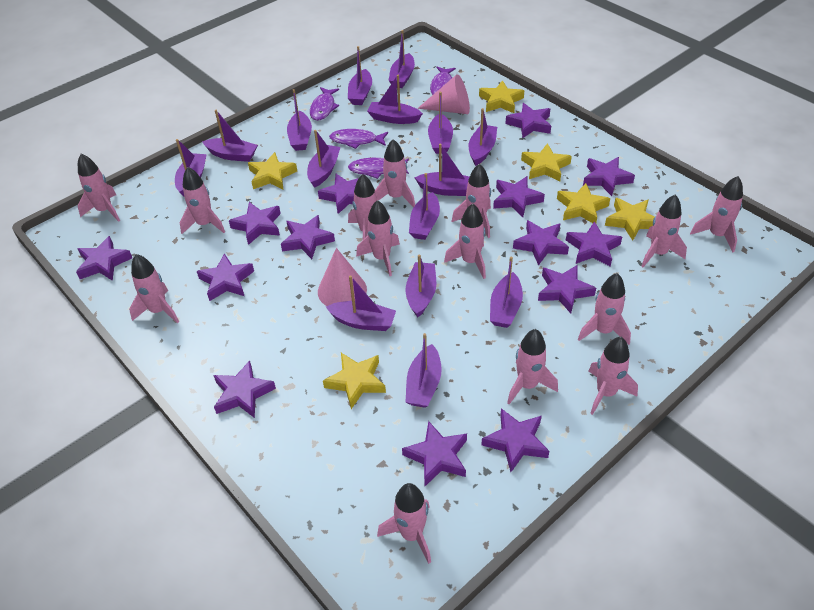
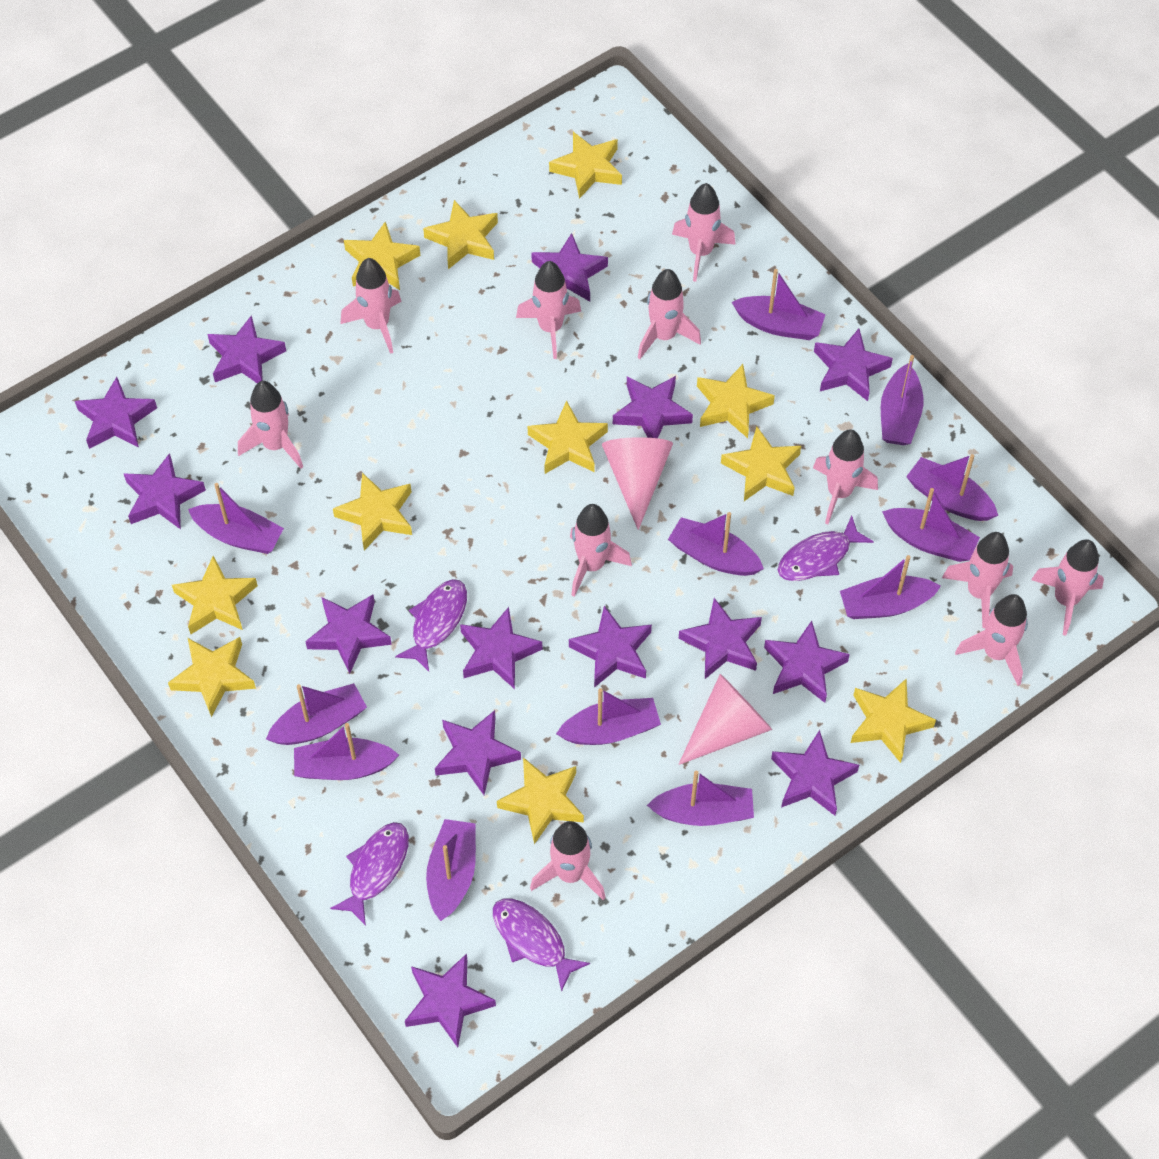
pink rocket: [78,154,120,222] [129,254,179,324] [180,167,225,234] [348,174,392,240] [356,200,400,276] [375,139,415,208] [377,483,431,564] [444,204,486,279] [452,164,491,238] [507,329,558,404] [578,273,631,345] [589,337,638,415] [641,194,687,267] [690,176,743,252] = 14 -> [238,381,303,469] [341,258,402,354] [516,261,581,359] [530,821,606,900] [570,504,632,597] [638,269,701,359] [672,183,736,282] [813,429,878,524] [942,532,1013,628] [955,594,1028,686] [1031,539,1104,635] = 11
purple boat: [175,139,207,197] [202,110,258,162] [287,89,312,151] [307,130,340,188] [326,275,396,331] [348,46,372,105] [367,75,423,124] [389,30,415,88] [406,254,436,318] [406,333,442,408] [409,173,440,240] [414,144,469,196] [428,92,453,154] [469,108,497,166] [490,256,523,328] = 15 -> [188,483,284,554] [266,683,367,745] [294,723,399,780] [426,819,476,921] [556,688,661,745] [647,770,754,826] [668,512,764,576] [732,269,826,340] [840,555,941,619] [881,355,924,445] [882,488,980,562] [906,454,998,521] = 12
yellow star: [248,152,297,190] [323,353,386,409] [479,80,525,113] [521,143,572,181] [557,183,610,223] [605,198,654,240] = 6 -> [168,637,256,717] [172,556,258,634] [333,473,412,550] [344,221,420,290] [423,200,498,269] [497,757,584,844] [528,400,608,474] [549,132,622,199] [697,364,775,438] [721,426,801,501] [851,678,936,763] = 11

